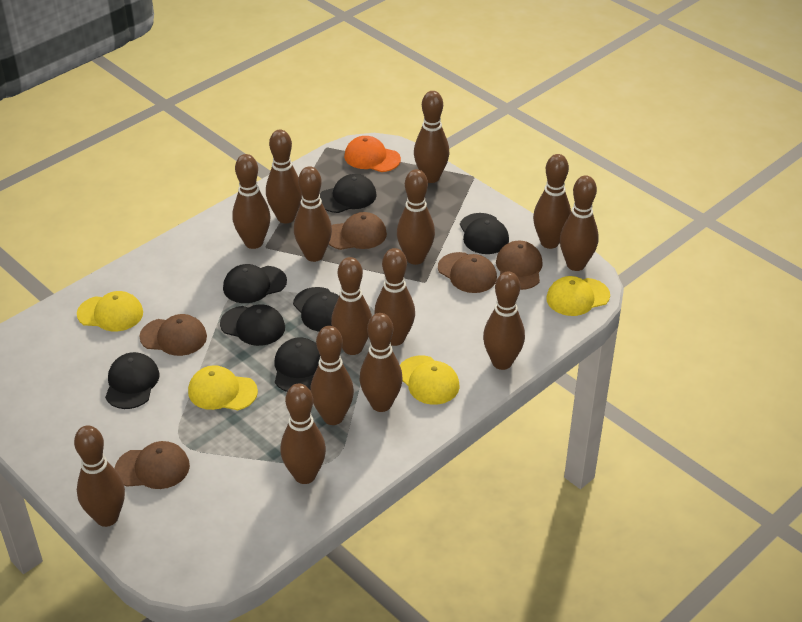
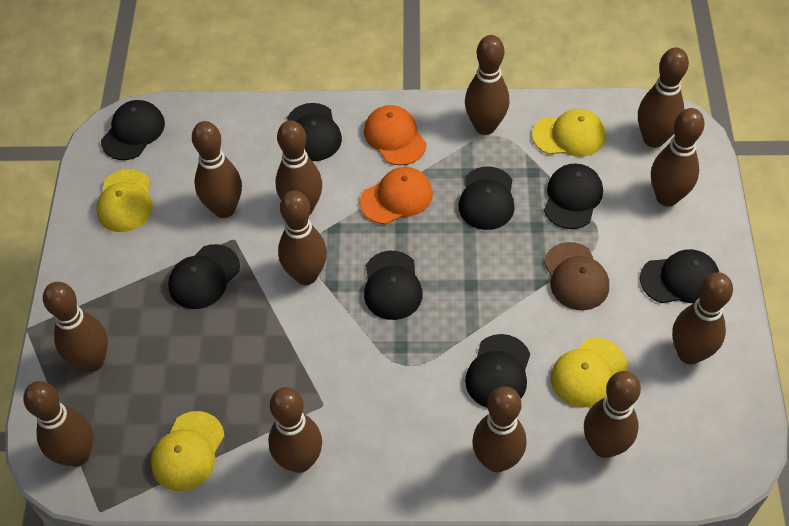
black cap: [105,352,160,409] [220,304,285,346] [223,264,287,303] [275,337,320,392] [293,287,339,332] [320,174,377,213] [460,213,509,254] = 7 -> [101,100,165,160] [168,244,240,309] [287,103,342,161] [364,251,423,320] [458,167,515,230] [465,334,530,408] [544,164,603,229] [640,249,719,303] = 8
brown bowling pin: [74,425,125,527] [232,154,271,249] [266,130,302,223] [280,384,326,484] [294,166,332,262] [310,326,354,425] [331,257,372,355] [359,313,403,412] [374,248,415,346] [397,169,435,265] [414,91,449,183] [483,272,525,370] [533,154,571,249] [560,175,599,271] = 14 -> [23,381,93,467] [43,282,108,372] [192,121,242,218] [268,387,322,473] [276,120,322,214] [278,191,327,285] [465,35,509,135] [472,386,526,472] [584,371,641,458] [638,47,689,148] [651,108,705,206] [672,272,733,364] = 12
brown cap: [114,441,190,489] [139,314,207,356] [329,212,387,250] [438,252,497,293] [496,241,543,290] = 5 -> [544,242,609,310] = 1
orange cap: [344,136,401,172] = 1 -> [360,167,433,224] [364,105,426,165] = 2

